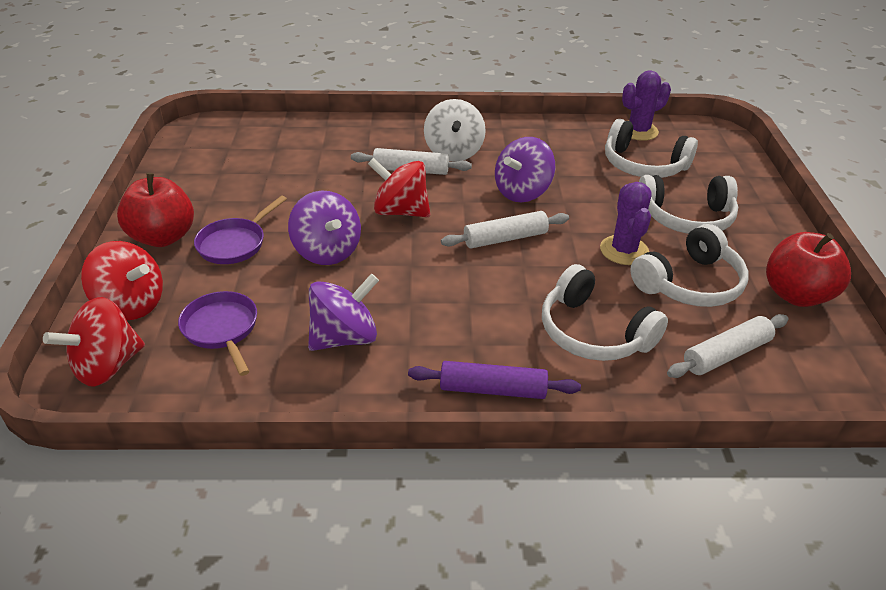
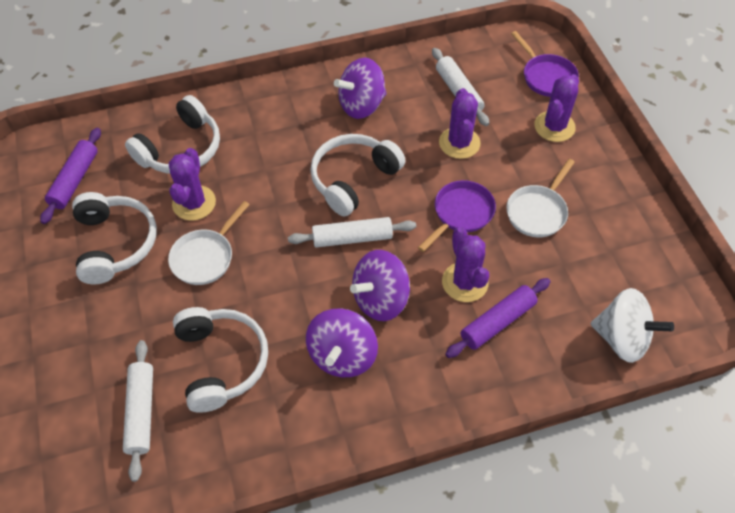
purple cactus: [600,182,652,265] [622,71,671,141] = 2 -> [169,148,216,221] [439,88,481,159] [442,227,489,302] [534,74,579,142] = 4
purple rolling pin: [408,361,581,399] = 1 -> [40,128,101,224] [445,278,551,358] = 2
red apple: [117,173,194,247] [766,232,851,307] = 2 -> none = 0
red spinning top: [43,297,145,387] [81,241,163,320] [368,158,430,217] = 3 -> none = 0
white pan: none = 0 -> [168,201,250,285] [506,159,575,237] = 2

